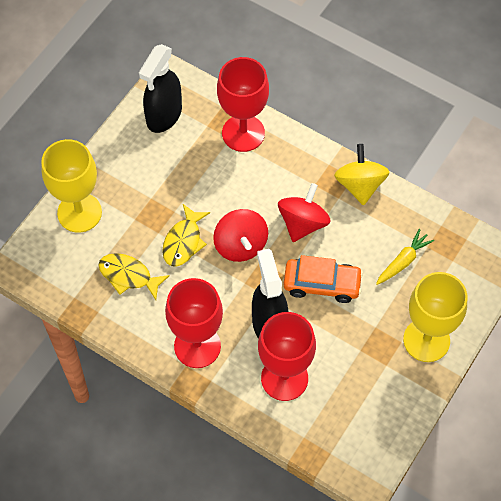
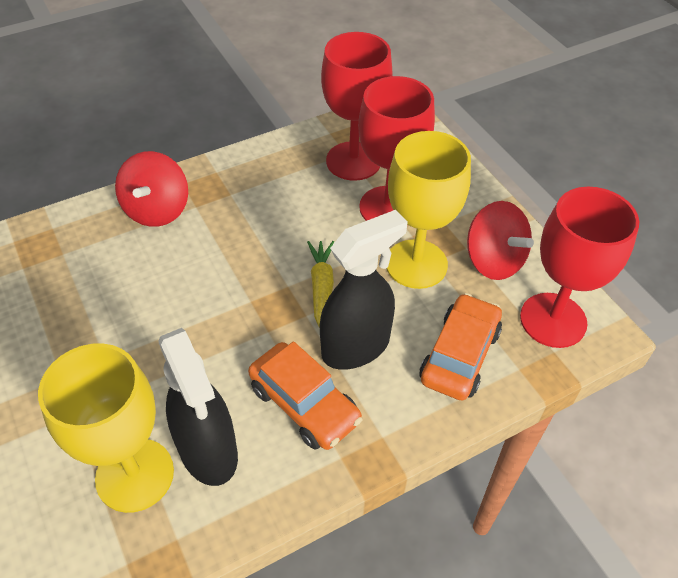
orange car: [283,255,363,303] = 1 -> [248,341,363,450] [419,293,502,400] = 2
yellow fish: [98,253,170,300] [162,204,210,267] = 2 -> none = 0
yellow spinning top: [334,144,390,206] = 1 -> none = 0

